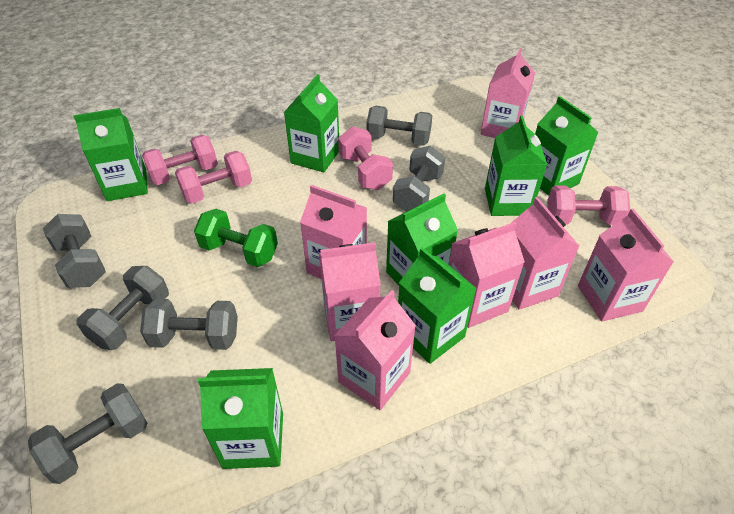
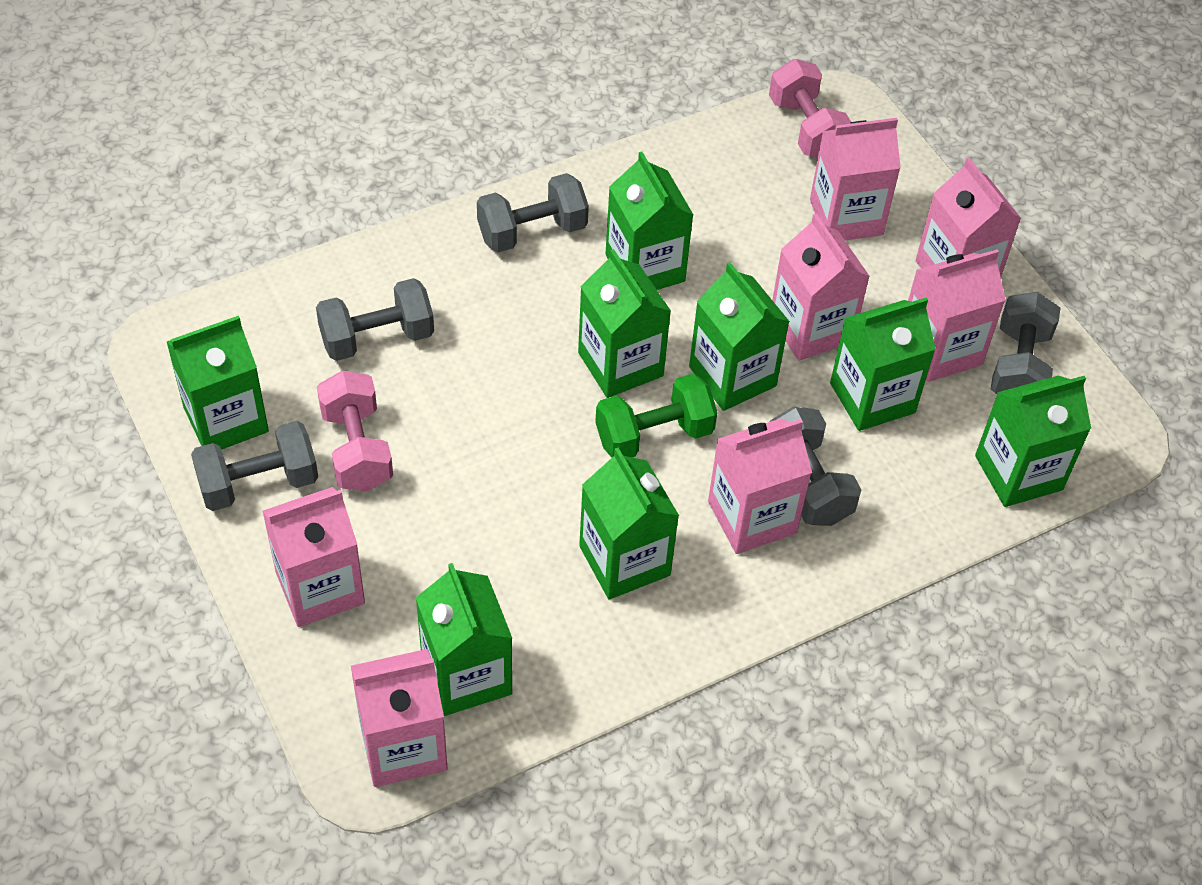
green carton: [73,108,148,201] [198,368,283,469] [284,74,339,172] [386,194,458,285] [398,247,477,364] [485,115,547,216] [535,96,599,196] = 7 -> [167,316,269,450] [416,563,512,716] [578,249,671,398] [579,448,679,599] [606,152,693,290] [689,262,790,411] [830,298,936,431] [975,376,1091,507] = 8
grey dumbbell: [28,383,147,484] [43,214,106,288] [77,266,169,350] [140,299,238,350] [366,106,432,146] [393,146,445,212] = 6 -> [191,421,318,511] [316,278,434,361] [477,173,589,252] [769,407,861,526] [991,292,1060,394] = 5
pink dumbbell: [142,135,218,185] [175,151,252,204] [338,127,393,190] [547,185,630,225] = 4 -> [317,370,393,491] [769,59,851,158] = 2

